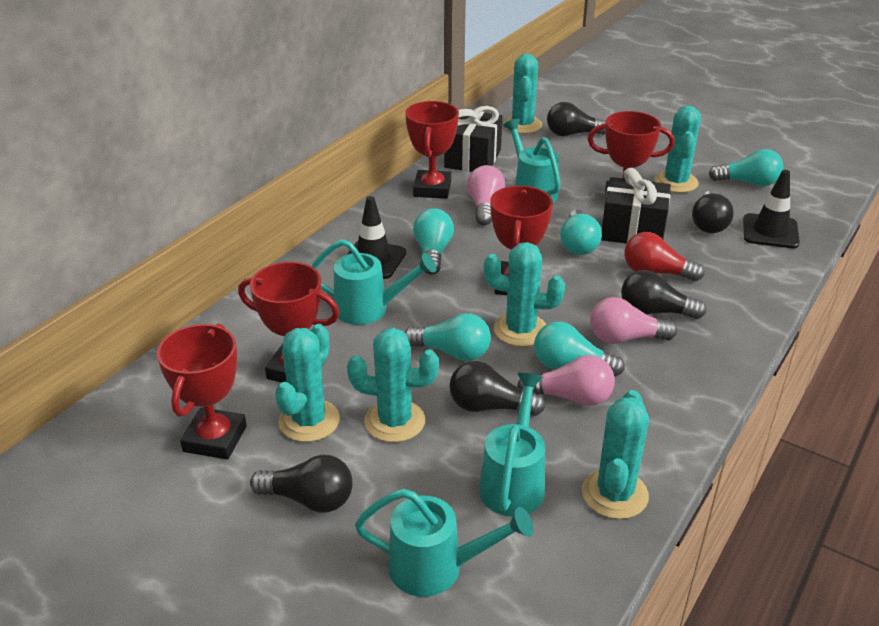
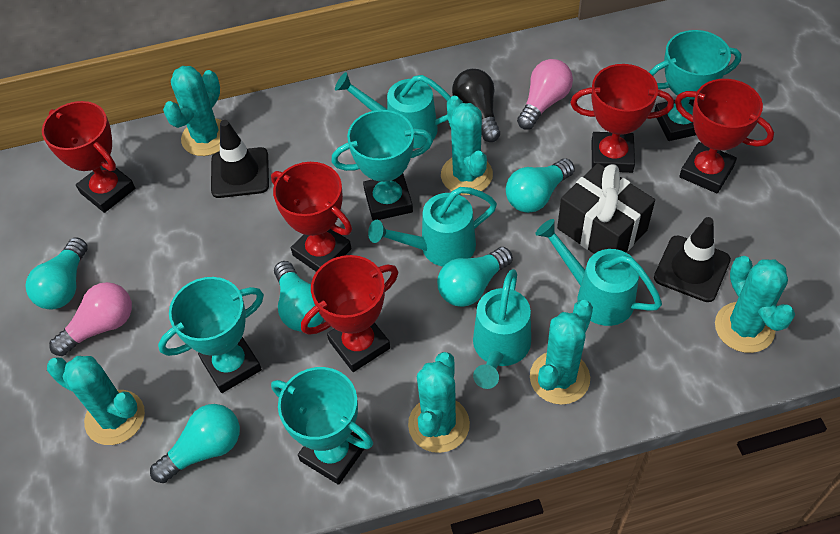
black gift: [444,106,502,172] [601,168,671,244] = 2 -> [557,163,655,254] = 1
black light bulb: [250,455,352,513] [449,361,546,416] [547,102,606,136] [621,270,706,319] [692,191,734,233] = 5 -> [452,69,500,142] = 1
pink light bulb: [467,165,505,225] [517,355,615,406] [590,297,677,344] = 3 -> [49,282,132,356] [517,59,573,130] = 2
red light bulb: [624,232,704,281] = 1 -> none = 0
turquoise trophy: none = 0 -> [158,277,264,393] [271,367,373,485] [331,110,433,221] [649,30,741,141] = 4

